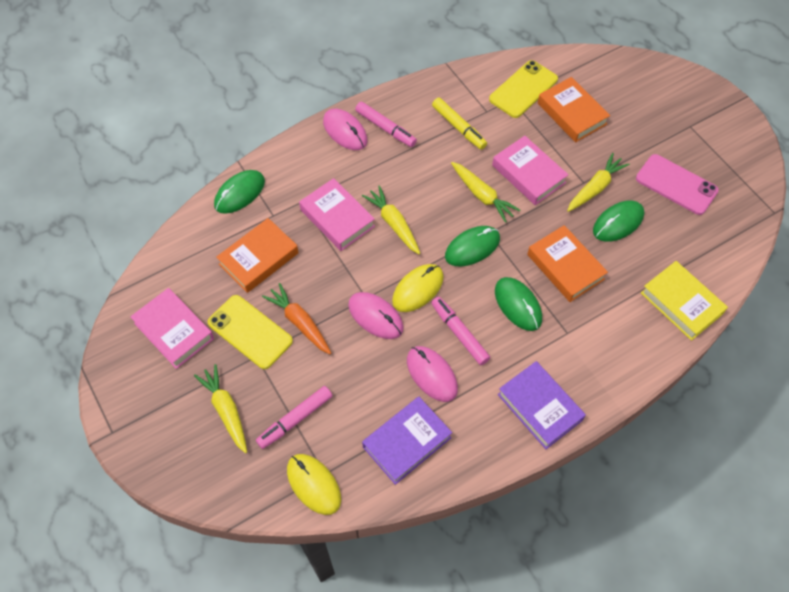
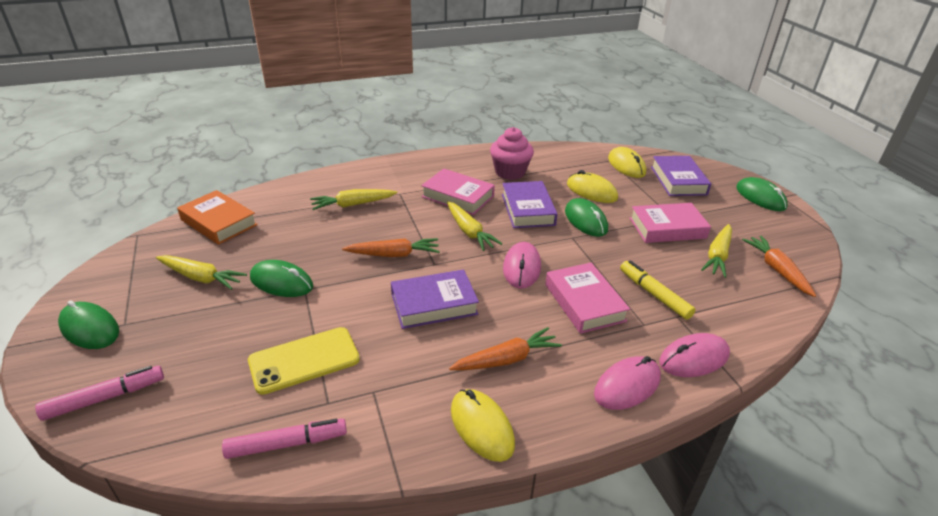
orange book: [216,218,299,293] [527,225,608,302] [538,77,610,142] = 3 -> [177,190,258,245] = 1
orange carrot: [262,283,331,354] = 1 -> [342,238,440,257] [449,327,562,370] [742,236,816,297] = 3
pink cupcake: none = 0 -> [490,127,534,180] = 1
pink marker: [256,386,332,449] [355,102,417,147] [432,297,490,365] = 3 -> [35,366,164,421] [222,419,347,459] = 2
pink phone: [636,154,719,215] = 1 -> none = 0
purple book: [362,397,452,485] [498,361,586,449] = 2 -> [391,269,479,329] [502,181,558,228] [651,156,711,196] = 3
yellow book: [641,261,728,341] = 1 -> none = 0
yellow mouse: [287,454,341,515] [392,264,444,312] = 2 -> [451,389,515,462] [567,170,618,203] [608,147,646,178] = 3
yellow phone: [208,295,293,369] [489,60,558,118] = 2 -> [248,327,360,395] = 1

